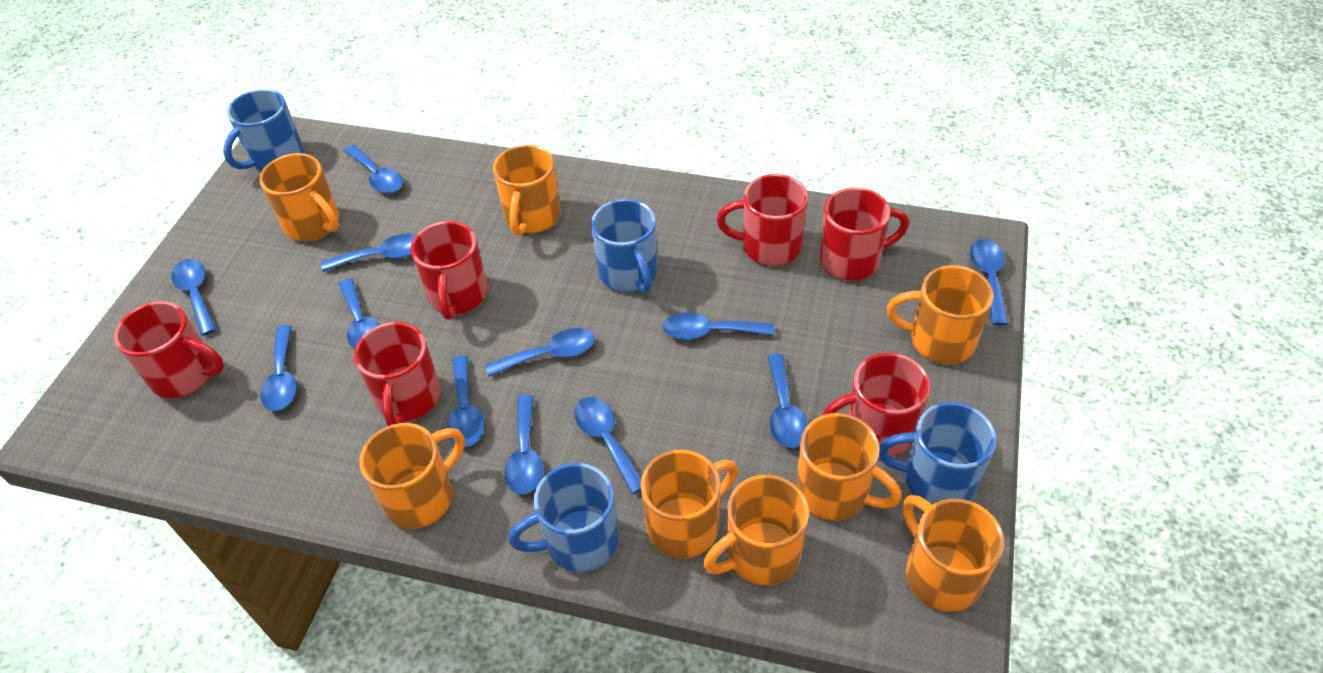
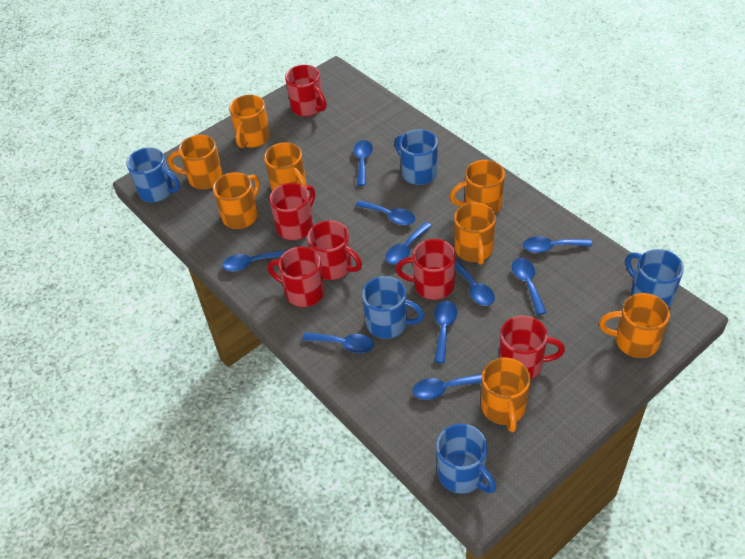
blue mug: [223,89,304,171] [508,463,619,572] [591,199,658,293] [879,402,996,505] = 4 -> [126,147,180,202] [362,276,424,339] [394,129,438,185] [436,424,496,494] [625,249,684,307] = 5
blue spoon: [171,259,217,336] [260,325,297,411] [321,233,416,272] [339,278,380,349] [344,145,403,193] [447,355,484,447] [485,328,595,377] [505,395,543,495] [574,397,642,494] [663,312,774,340] [767,354,808,448] [970,239,1008,326] = 12 -> [222,250,287,271] [302,332,374,353] [354,140,373,186] [356,200,415,225] [385,222,432,264] [413,374,482,400] [434,301,457,363] [455,259,495,306] [512,258,547,315] [523,236,592,253] = 10

